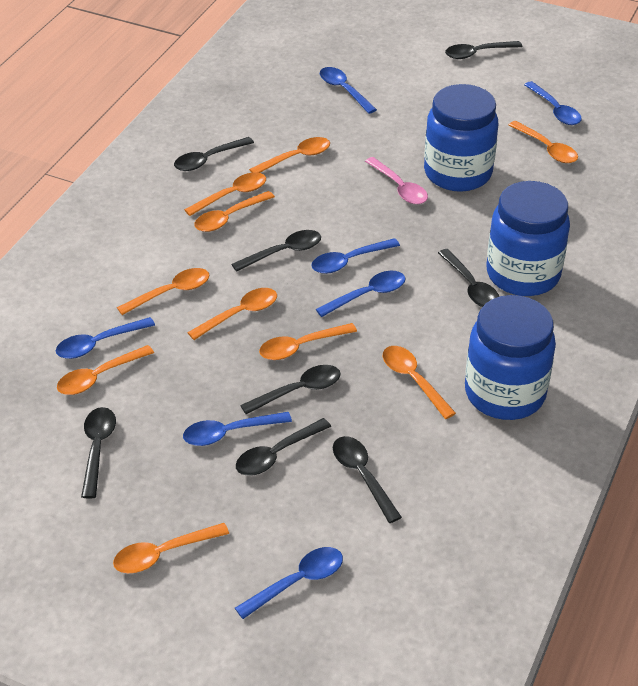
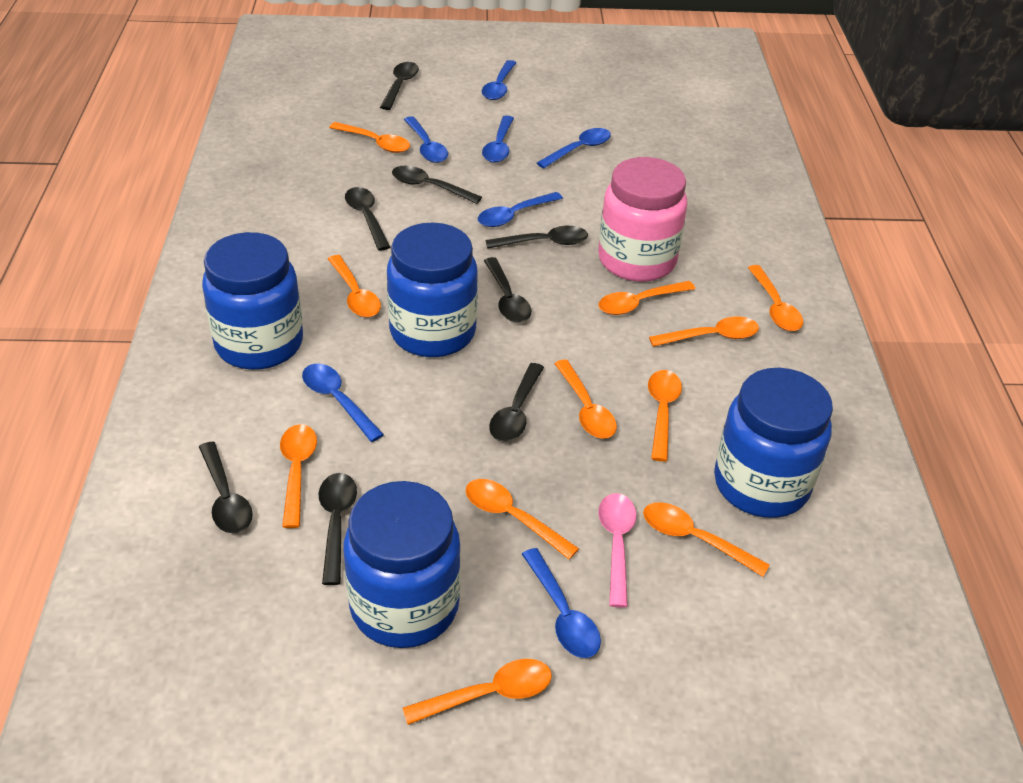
blue jar: [424,84,498,192] [465,295,556,420] [486,181,570,296] = 3 -> [202,232,303,370] [344,481,461,648] [387,223,478,357] [714,368,833,518] = 4
orange spoon: [57,345,154,395] [113,523,229,573] [117,268,210,315] [184,172,266,216] [187,288,277,340] [194,191,275,232] [249,137,330,173] [259,323,357,360] [383,346,456,419] [509,121,578,163] = 10 -> [280,424,317,528] [328,255,381,317] [329,122,410,153] [403,659,552,725] [466,479,579,560] [554,360,617,439] [598,281,695,315] [643,502,770,577] [648,370,682,461] [649,316,759,347] [748,265,803,331] = 11
pink jar: none = 0 -> [598,157,688,282] = 1

